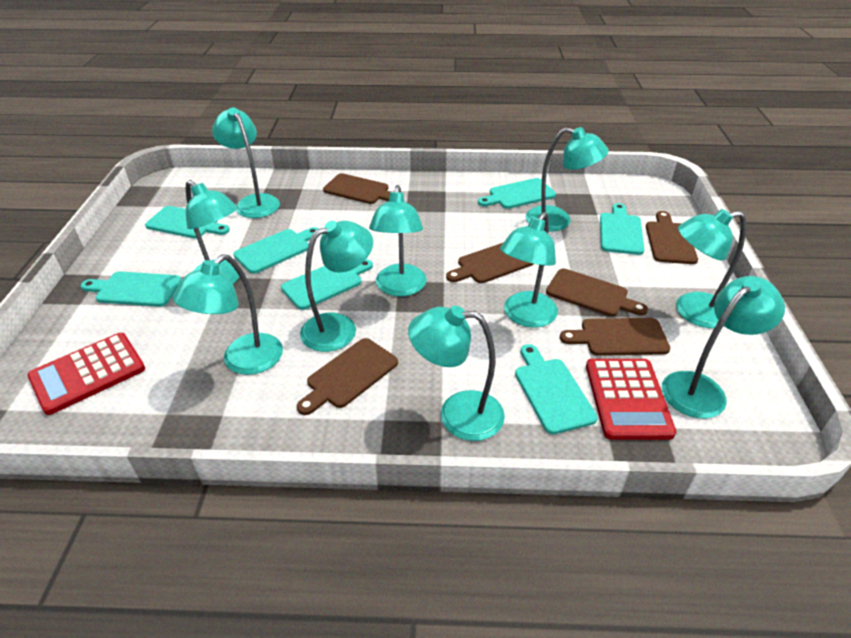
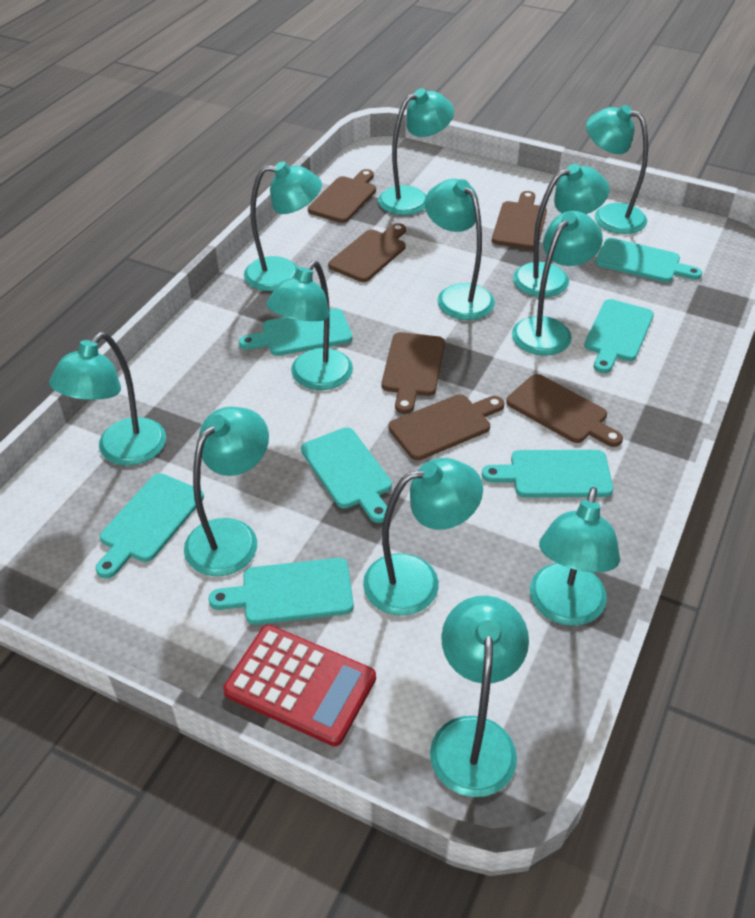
red calculator: [27,333,145,415] [586,359,676,440] = 2 -> [223,625,376,746] = 1
turquoise lamp: [173,254,283,375] [186,180,239,284] [212,107,280,218] [300,221,373,352] [369,185,427,297] [408,306,505,441] [500,212,558,328] [526,127,609,231] [662,276,785,418] [676,209,746,328] = 10 -> [49,332,166,466] [184,407,269,576] [244,161,322,291] [266,261,353,390] [363,458,483,616] [378,88,454,215] [425,179,495,320] [430,596,529,797] [512,211,603,356] [513,164,610,297] [530,487,620,626] [586,105,648,234] = 12

